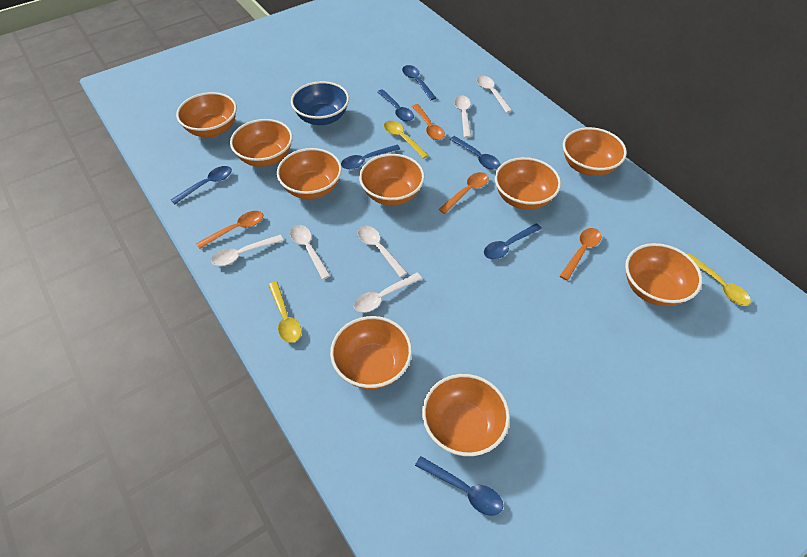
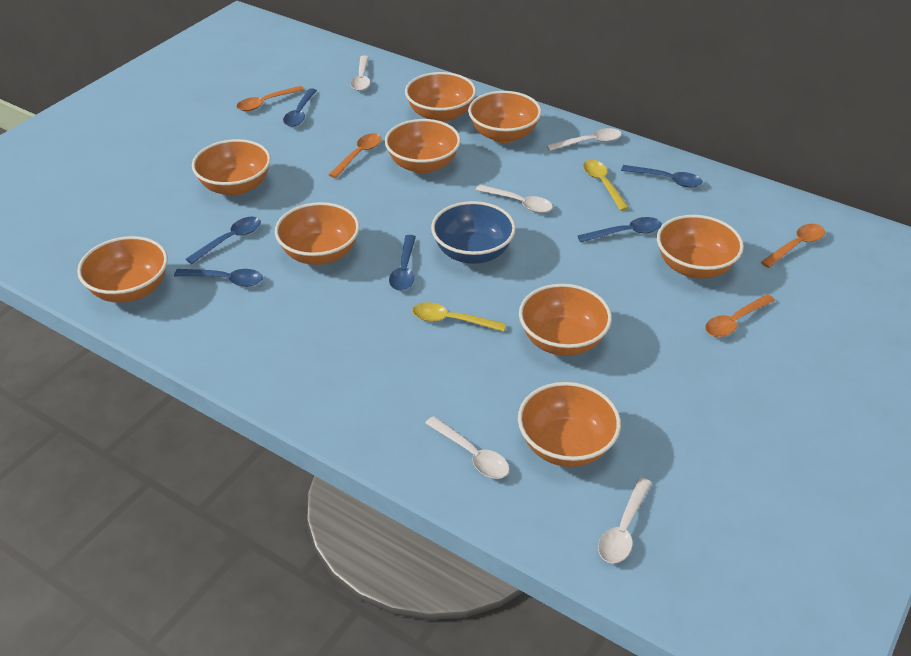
blue spoon: [171,166,232,204] [341,145,400,169] [377,89,414,122] [402,65,436,100] [415,456,503,516] [450,136,500,170] [484,223,542,259] = 7 -> [174,269,263,287] [186,217,261,264] [283,88,317,127] [389,235,416,291] [578,217,662,242] [621,165,702,187] = 6
white spoon: [211,235,284,266] [290,225,331,279] [354,273,422,313] [358,226,407,277] [454,95,471,138] [477,76,513,113] = 6 -> [350,56,370,91] [425,416,509,479] [476,185,553,213] [547,128,622,151] [598,478,652,563] = 5
yellow spoon: [268,281,302,343] [384,121,429,159] [687,253,751,306] = 3 -> [412,302,506,332] [583,160,629,211] = 2

